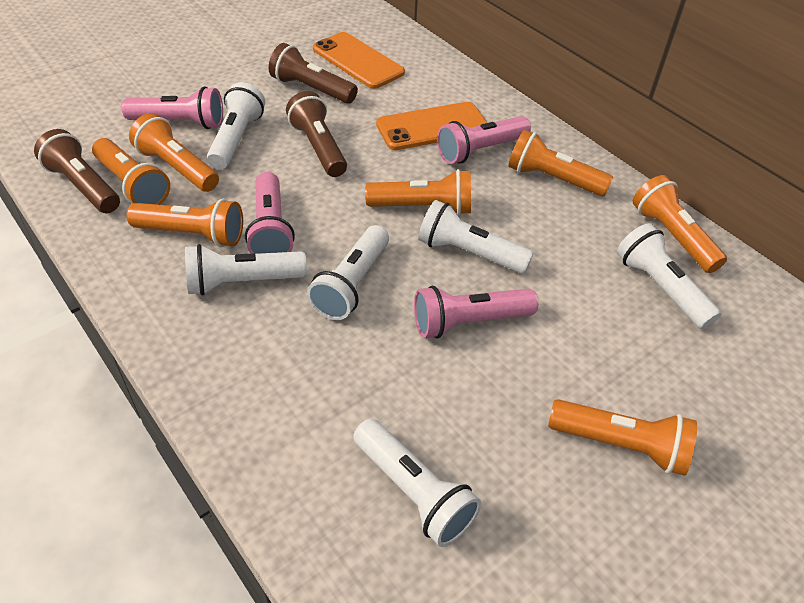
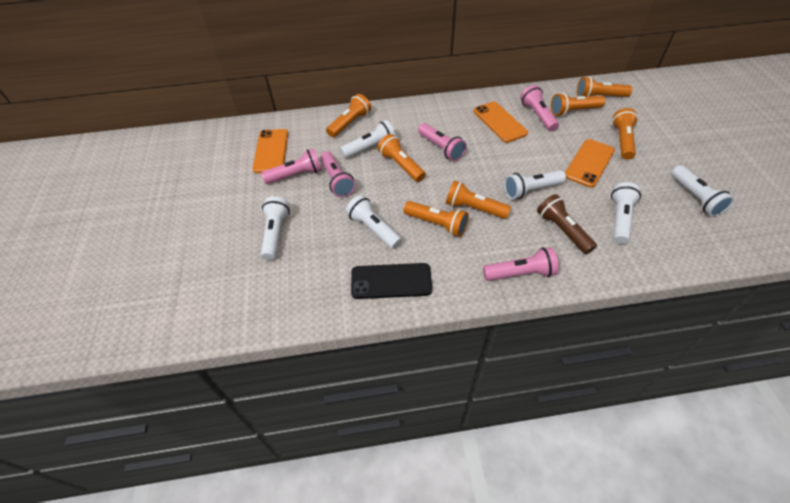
black phone: none = 0 -> [351,263,432,299] = 1
brown flashlight: [34,129,120,213] [269,43,358,104] [286,91,347,177] = 3 -> [537,194,597,254] = 1
orange phone: [313,32,405,89] [376,102,487,150] = 2 -> [252,129,288,173] [473,101,528,143] [565,139,615,188] = 3
pink flashlight: [121,87,223,129] [245,172,295,254] [414,286,538,339] [437,116,531,164] = 4 -> [261,148,322,184] [320,151,355,197] [418,123,467,161] [483,247,559,281] [520,85,559,131] = 5

